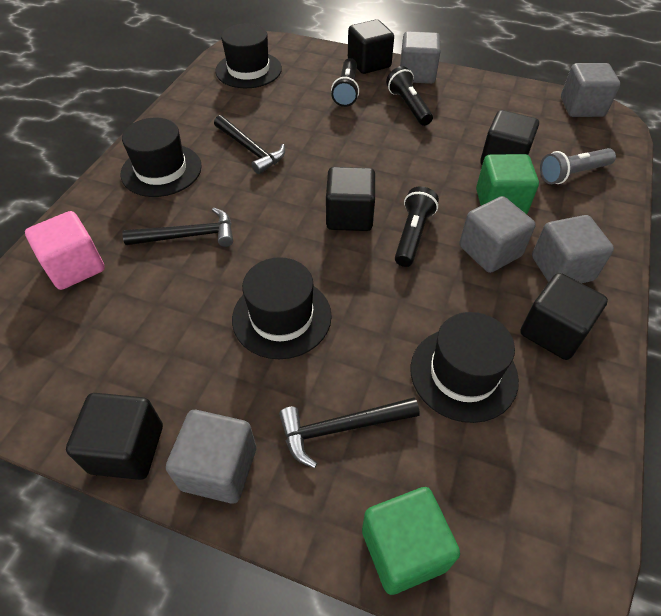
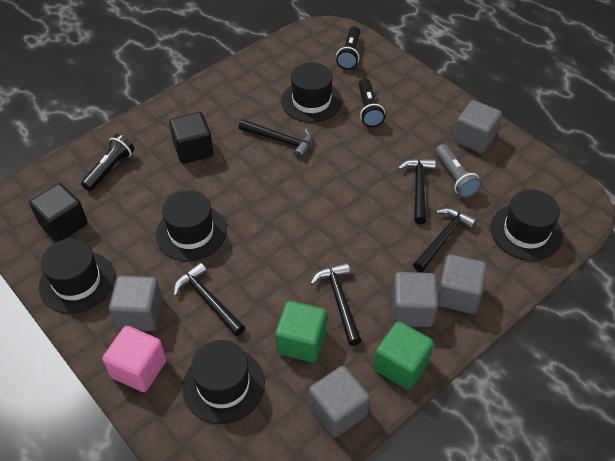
black cube: [66,393,163,480] [326,167,375,231] [348,19,394,74] [480,110,539,165] [520,273,608,360] = 5 -> [29,183,88,242] [169,112,213,164] = 2
black hammer: [122,208,233,247] [214,115,285,174] [279,397,420,468] = 3 -> [174,262,245,336] [239,119,312,159] [310,262,362,346] [398,159,436,224] [413,208,477,272] = 5
black hat: [121,118,202,197] [215,24,282,88] [232,257,332,359] [410,312,519,423] = 4 -> [39,239,115,314] [156,190,227,261] [182,340,265,424] [281,63,342,123] [490,190,563,261] = 5

